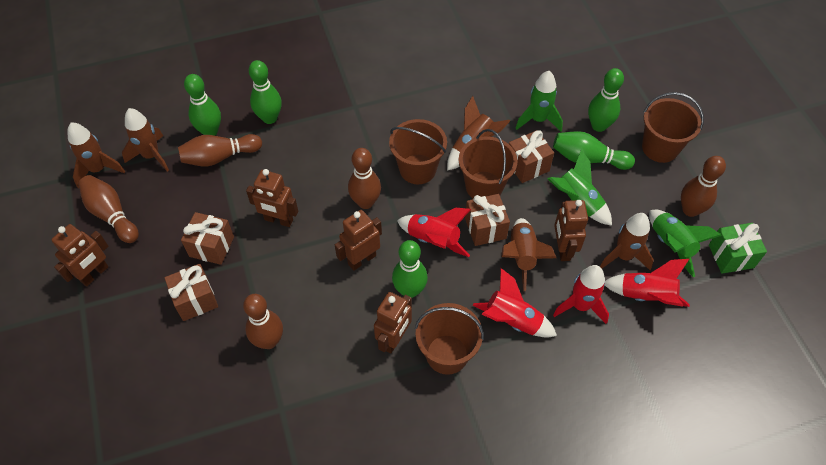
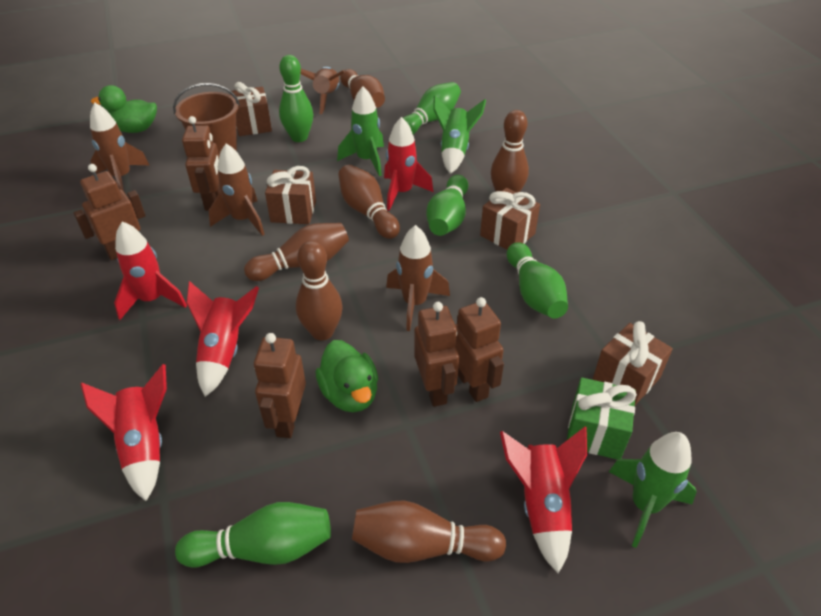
brown bowling pin: [78,175,139,243] [178,134,262,166] [243,294,283,349] [348,148,381,209] [681,156,726,217] = 5 -> [244,223,349,281] [296,241,342,340] [338,165,400,239] [340,69,385,108] [352,500,506,563] [491,110,529,192] = 6
brown bucket: [389,119,447,184] [415,303,484,375] [459,129,518,198] [642,92,704,163] = 4 -> [173,83,240,155] = 1
brown rocket: [67,122,125,188] [122,108,169,172] [447,96,510,171] [502,218,557,291] [600,213,654,271] = 5 -> [90,103,149,191] [209,143,265,236] [300,67,345,114] [386,225,450,331] = 4
green duck: none = 0 -> [91,85,157,133] [316,340,378,412] = 2
red rocket: [397,208,471,257] [473,268,557,337] [553,265,609,324] [605,259,690,307] = 4 -> [81,364,167,501] [114,222,187,320] [187,281,259,397] [384,117,434,211] [500,426,587,573] = 5

